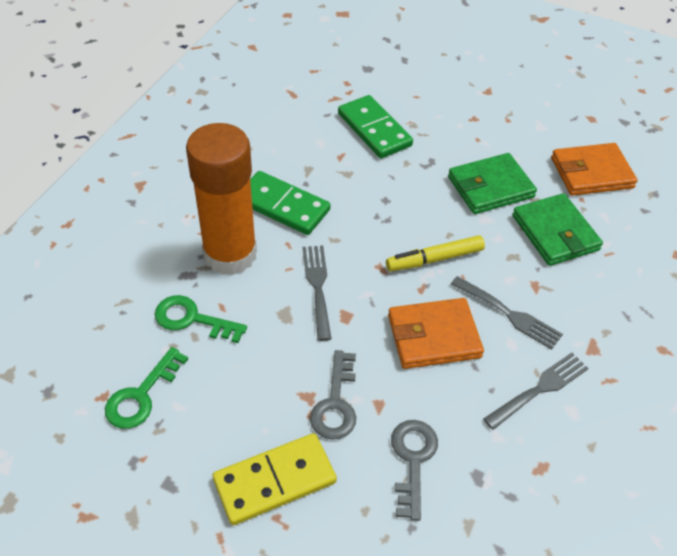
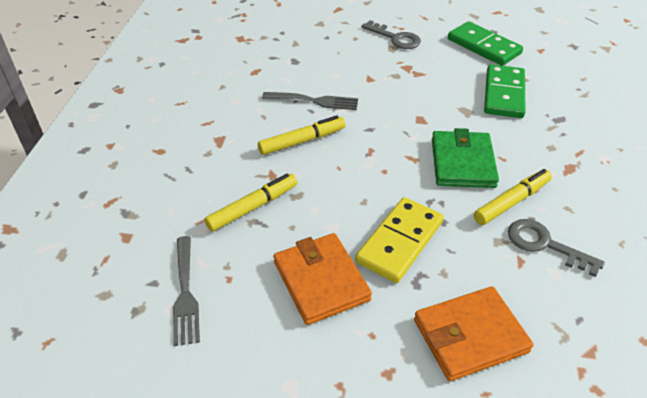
green key: [105,347,188,429] [155,295,247,343] = 2 -> none = 0
green wallet: [448,153,537,214] [512,193,603,266] = 2 -> [432,128,499,188] = 1
grey fork: [303,246,332,341] [451,276,563,350] [483,353,589,430] = 3 -> [173,236,200,346] [262,92,358,110] = 2
orange glue stick: [186,123,257,275] = 1 -> none = 0
yellow marker: [386,235,485,271] = 1 -> [205,174,298,232] [258,115,346,155] [474,169,552,225] = 3

